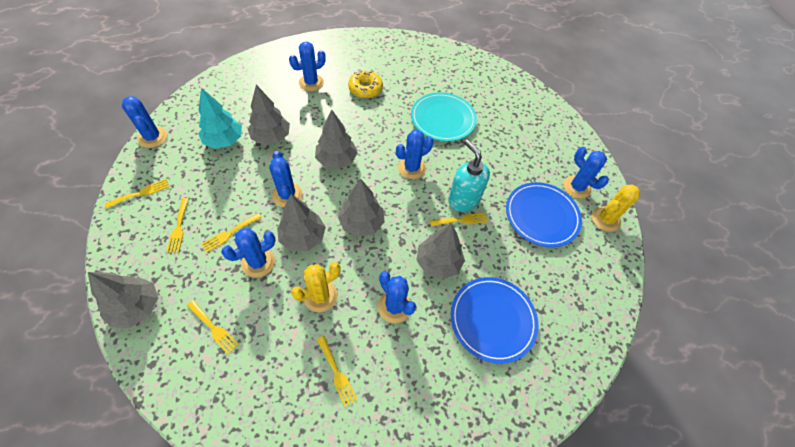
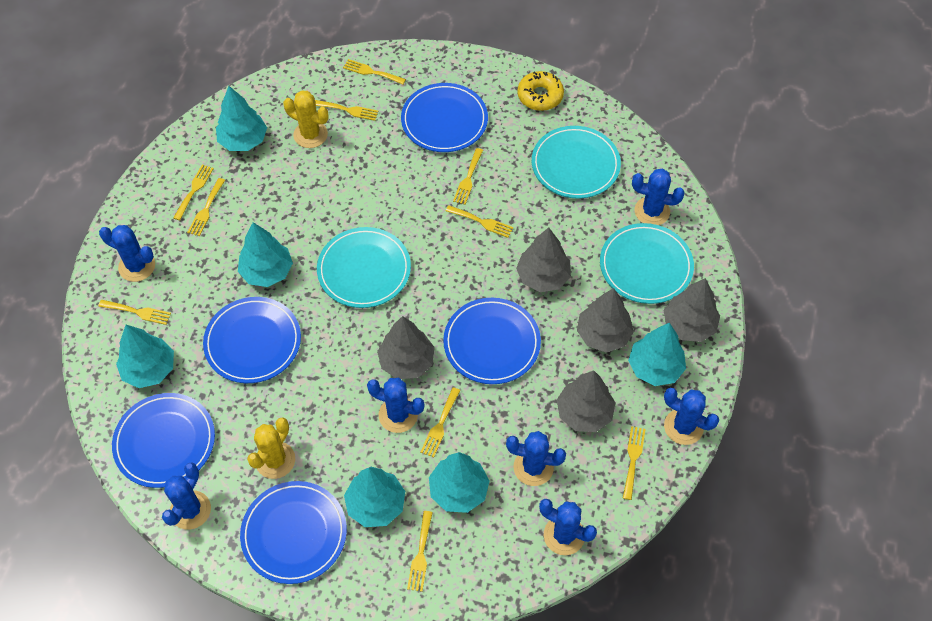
blue plate: [451,277,538,363] [506,182,582,247] = 2 -> [112,393,215,488] [203,297,301,383] [240,481,347,584] [401,83,488,152] [443,298,541,384] = 5
grey tree: [88,272,158,328] [248,85,290,145] [277,194,326,251] [315,110,358,169] [338,179,385,237] [416,223,465,280] = 6 -> [377,316,435,379] [516,227,571,292] [557,370,616,432] [577,288,634,353] [664,278,720,342] = 5
turquoise plate: [411,92,477,141] = 1 -> [317,227,411,308] [532,126,621,199] [600,223,694,304] = 3
turquoise soap dispenser: [448,139,490,212] = 1 -> none = 0
turquoise tree: [198,88,242,149] = 1 -> [116,325,174,388] [216,86,267,151] [238,222,293,287] [344,467,405,527] [429,452,490,513] [628,323,686,386] = 6
yellow fork: [105,179,170,209] [166,198,189,253] [187,300,239,354] [201,213,262,252] [317,336,357,407] [430,213,488,226] = 6 -> [98,300,171,325] [173,165,214,220] [187,178,225,236] [315,100,379,121] [343,59,406,84] [407,511,433,592] [420,387,460,458] [446,205,513,238] [453,148,483,205] [623,426,646,500] = 10

